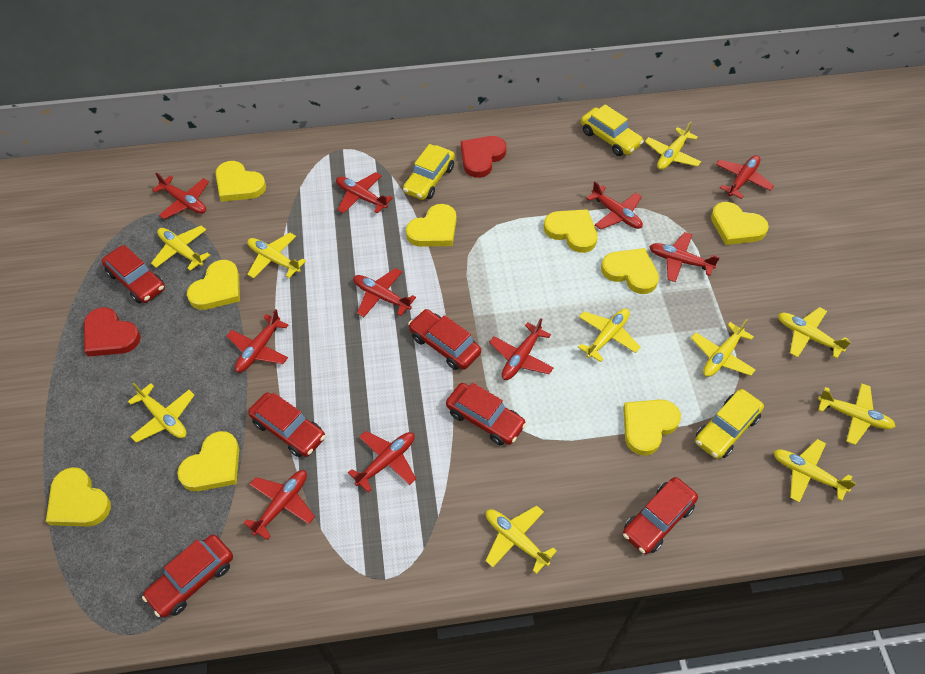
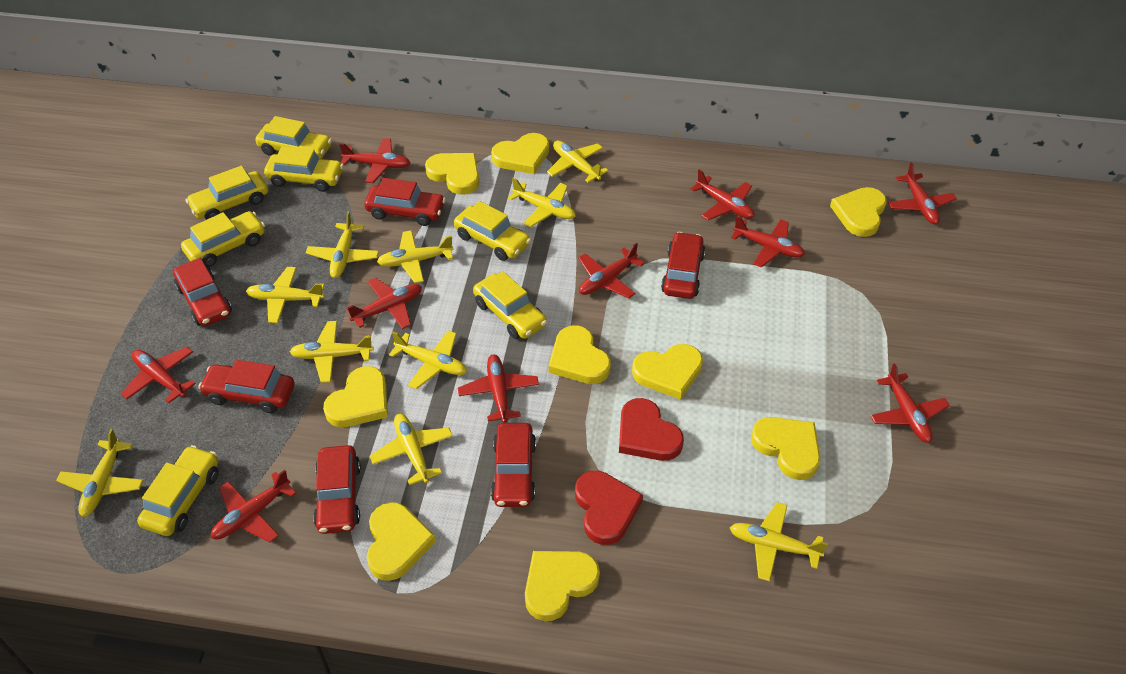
yellow car: [403,144,455,200] [581,104,644,156] [695,389,764,459] = 3 -> [137,445,219,536] [181,211,265,267] [186,166,268,220] [255,116,332,159] [264,146,344,192] [454,201,531,261] [473,271,547,339] = 7

